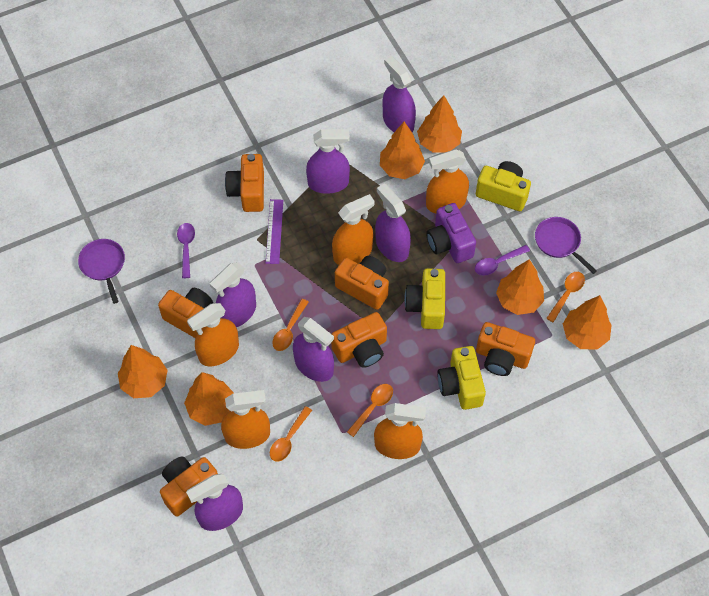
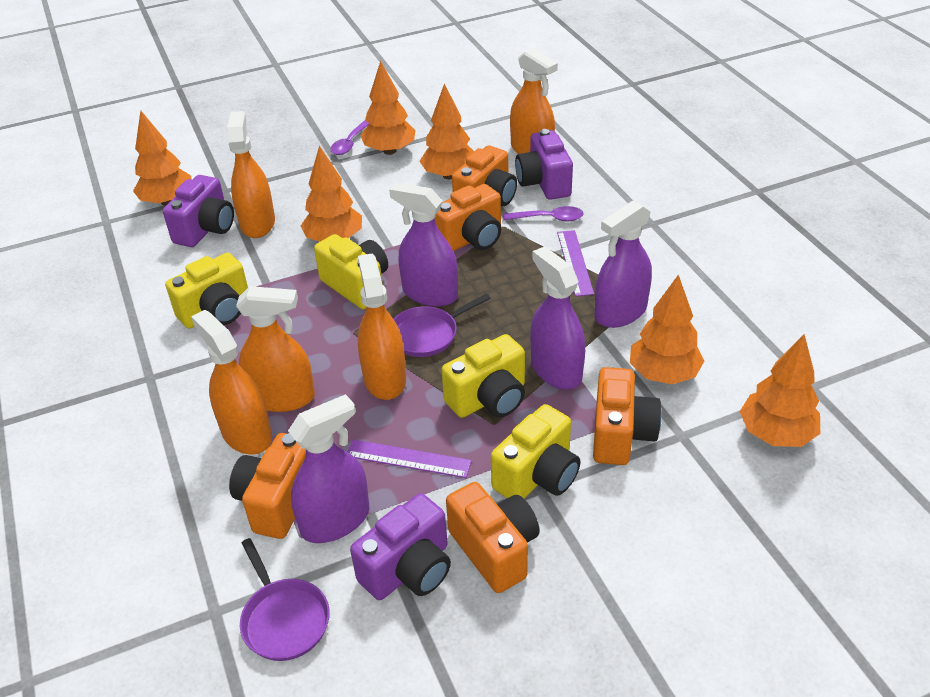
orange camera: [158,288,213,338] [160,457,218,517] [225,154,264,212] [331,312,387,368] [335,256,389,310] [476,322,535,376] = 6 -> [229,433,306,539] [435,184,501,251] [446,482,540,593] [452,145,517,206] [593,367,662,465] = 5
orange spoon: [270,406,312,462] [272,299,308,351] [347,384,393,437] [546,272,585,323] = 4 -> none = 0
purple camera: [426,203,476,263] = 1 -> [163,175,234,247] [350,493,451,600] [515,129,573,200] = 3
purple ruler: [266,199,283,264] = 1 -> [348,439,472,478] [557,230,594,297] = 2
purple spray bottle: [186,474,243,531] [210,262,256,327] [293,317,334,382] [306,129,350,194] [375,183,411,262] [383,56,416,133] = 6 -> [288,394,370,543] [389,183,458,307] [531,246,585,390] [595,201,652,328] = 4
yellow camera: [404,268,445,329] [437,346,486,410] [476,161,531,211] = 3 -> [165,253,248,329] [314,234,388,309] [442,334,525,418] [491,404,580,498] = 4

